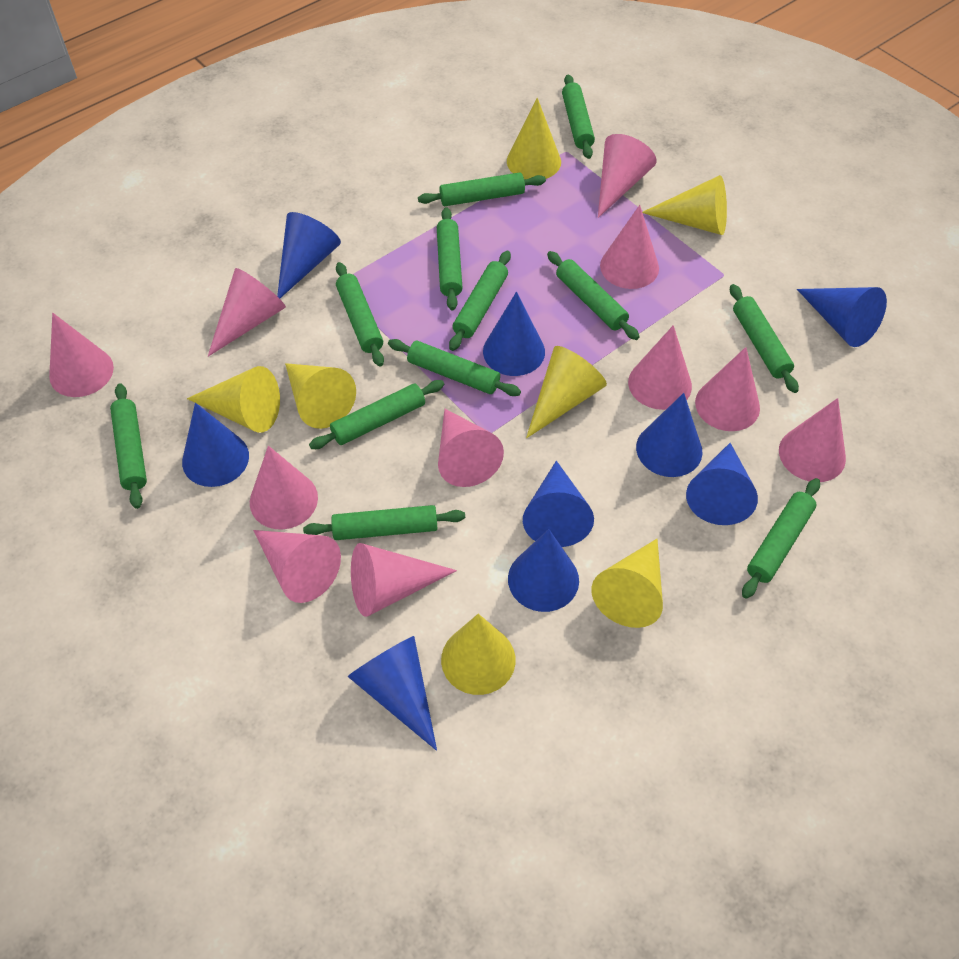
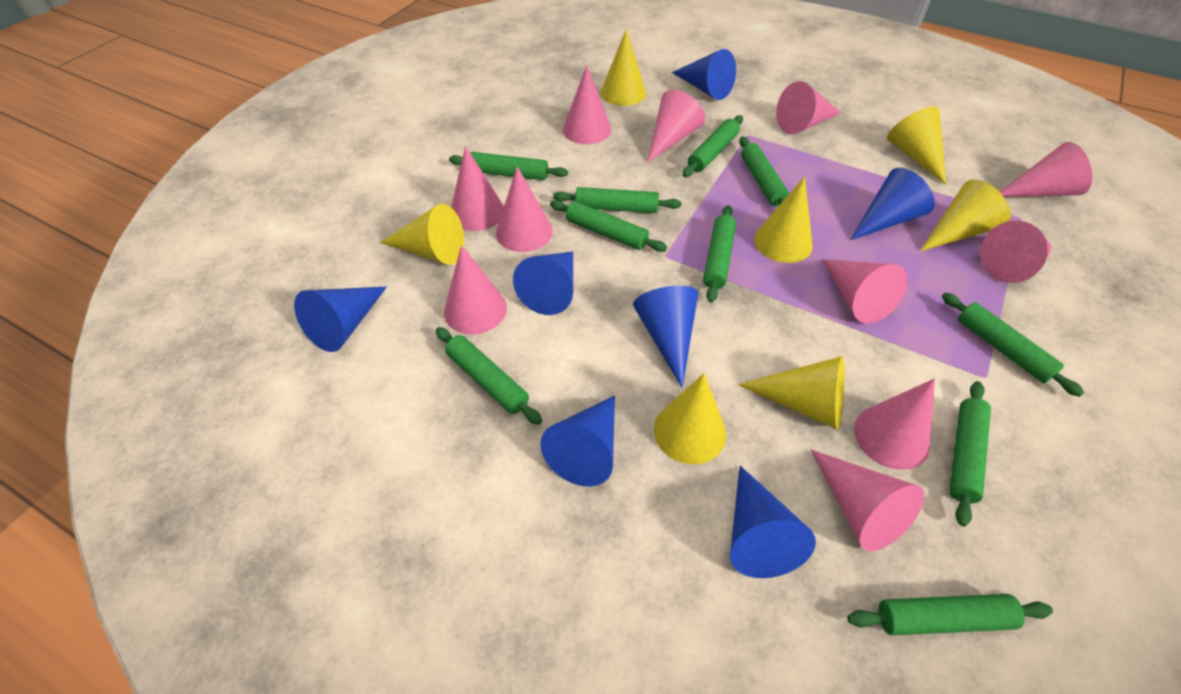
blue cone: [182,403,249,487] [277,212,341,299] [348,636,437,751] [483,292,545,376] [508,529,579,612] [523,461,594,547] [636,393,702,477] [686,443,758,525] [797,287,887,347] = 9 -> [294,286,387,352] [513,251,573,315] [540,395,615,486] [633,286,698,388] [672,49,736,100] [730,466,816,578] [850,168,935,240] = 7
green rolling pin: [110,383,147,509] [303,505,465,540] [309,380,444,449] [336,262,384,366] [388,339,521,396] [418,172,546,206] [437,207,462,310] [449,251,511,351] [547,251,640,340] [562,75,595,159] [730,284,799,393] [742,478,820,599] = 12 -> [436,327,542,425] [449,152,568,180] [550,200,667,252] [553,187,682,213] [683,115,743,177] [703,205,736,303] [739,136,789,206] [847,594,1053,635] [942,292,1084,397] [949,381,991,527] = 10

